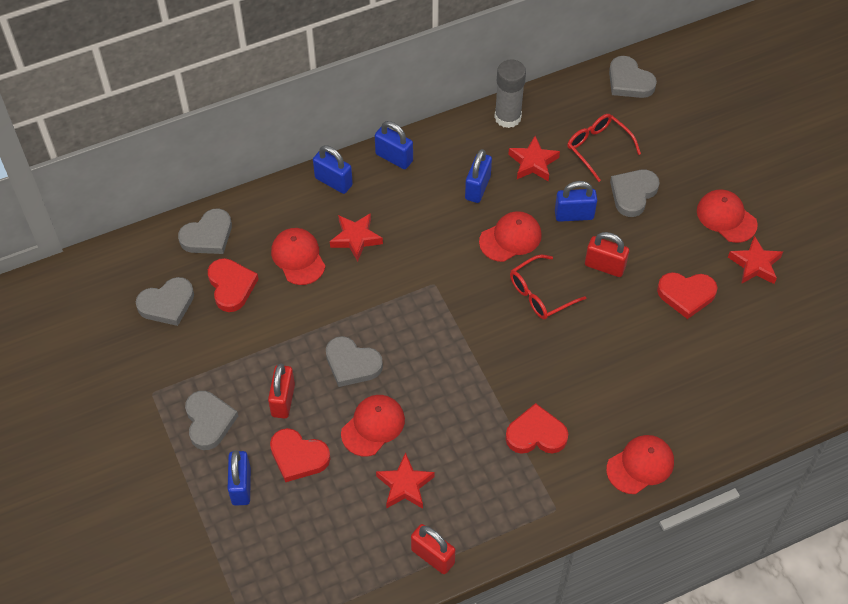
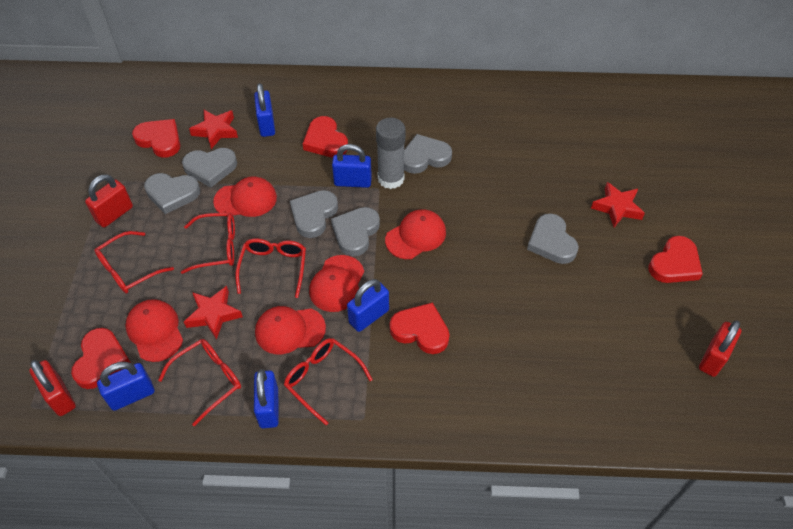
red glasses: [510,255,587,319] [567,114,641,182] = 2 -> [94,231,174,294] [158,339,241,426] [181,213,235,274] [235,238,306,298] [284,338,373,425] = 5
red heart: [208,258,258,312] [270,428,330,482] [505,403,568,454] [657,272,717,319] = 4 -> [71,328,131,389] [132,119,180,158] [303,116,348,157] [390,302,450,354] [648,236,703,283] = 5
red star: [330,213,383,262] [376,453,435,509] [508,136,560,181] [728,235,783,284] = 4 -> [184,286,243,340] [189,110,238,149] [591,182,645,227] = 3

